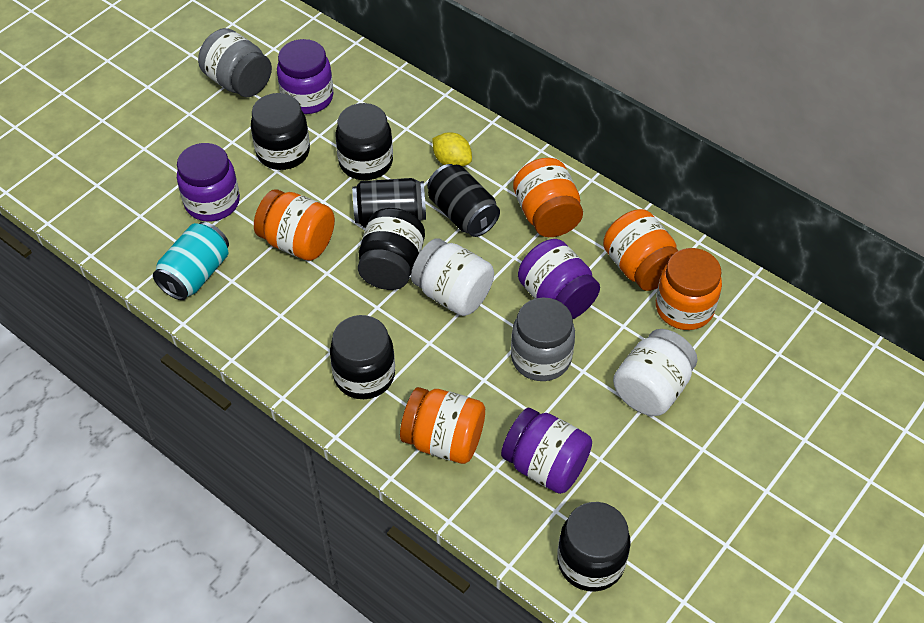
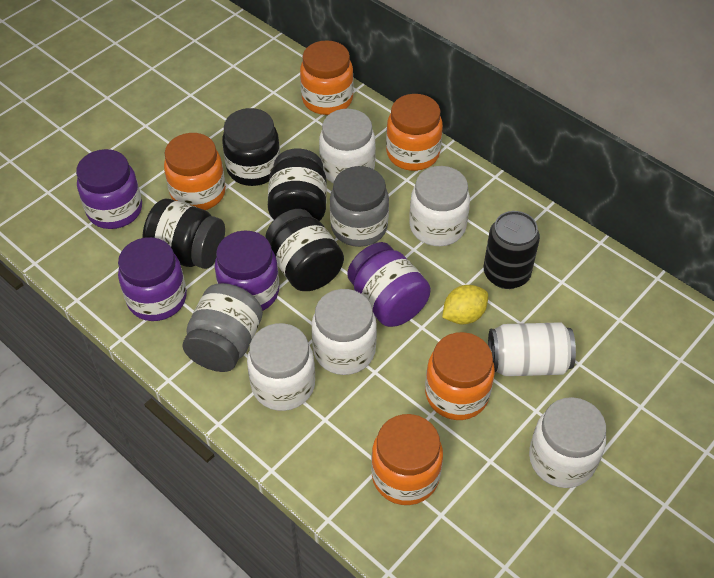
black can: [352,178,426,228] [427,164,500,237] = 2 -> [484,211,540,289] = 1
black jar: [251,93,310,170] [330,315,395,399] [336,103,393,180] [358,208,425,290] [557,502,631,592] = 5 -> [142,199,225,269] [222,108,280,186] [266,209,344,291] [268,148,327,221] = 4
turquoise can: [153,222,229,300] = 1 -> none = 0
white can: none = 0 -> [488,322,576,376] = 1
white jar: [411,238,494,316] [613,329,697,416] = 2 -> [247,323,315,411] [312,289,377,375] [319,109,376,183] [409,166,470,246] [529,397,606,488] = 5

